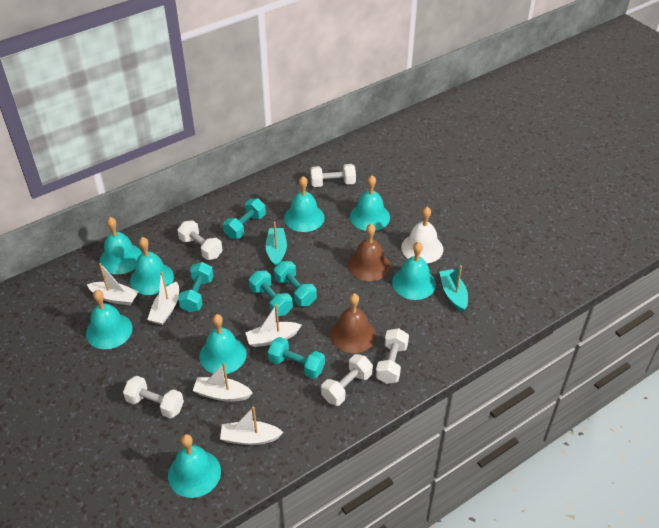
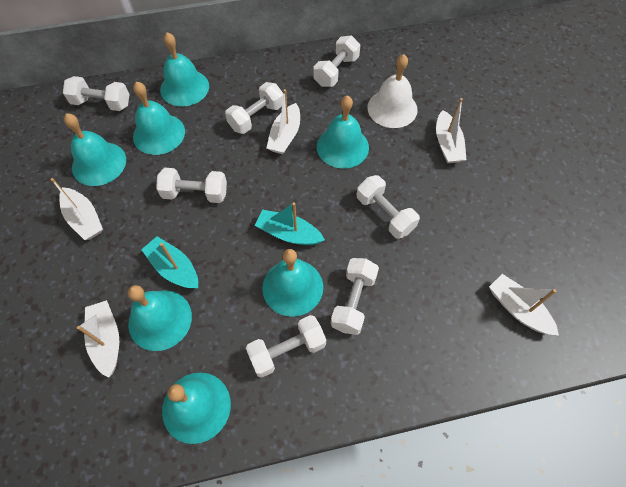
brown bell: [330,293,376,353] [348,224,390,281] = 2 -> none = 0
turquoise bell: [86,290,133,349] [100,217,142,274] [130,237,174,295] [168,434,221,498] [199,314,247,374] [284,176,325,232] [350,175,390,231] [392,242,436,300] = 8 -> [64,113,126,186] [128,285,192,351] [133,81,185,155] [160,32,209,107] [162,373,231,444] [262,249,323,317] [317,95,369,168] = 7
turquoise dumbbell: [178,262,214,312] [223,198,266,239] [249,271,293,316] [268,337,325,379] [274,261,317,306] = 5 -> none = 0
white dumbbell: [123,376,184,419] [177,220,223,260] [310,164,356,187] [321,354,373,406] [376,328,409,384] = 5 -> [63,76,129,111] [156,168,227,203] [225,82,284,134] [246,315,326,377] [314,36,360,87] [331,258,379,335] [357,175,420,239] = 7

